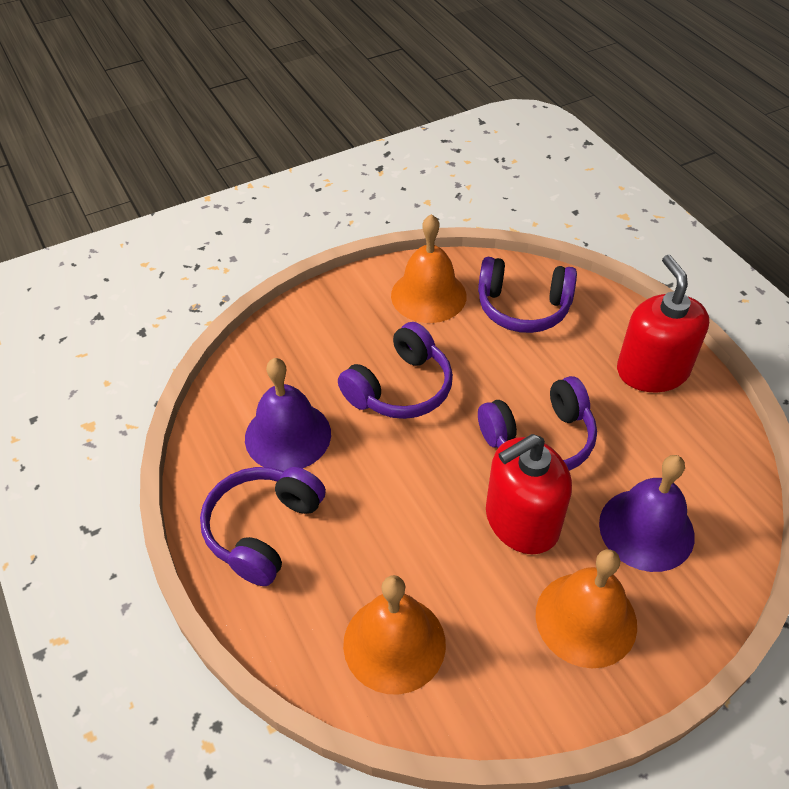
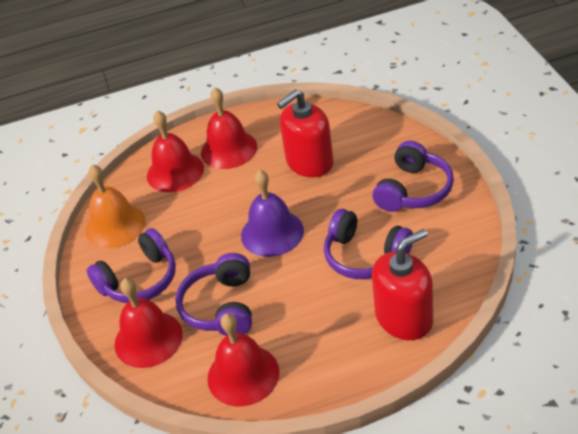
orange bell: [343,575,446,694] [391,214,466,323] [536,549,637,668] = 3 -> [85,164,146,249] = 1
purple bell: [245,358,331,471] [599,455,695,572] = 2 -> [241,170,304,257] = 1
red bell: none = 0 -> [115,278,183,368] [147,110,204,192] [201,87,257,169] [207,313,279,406] = 4

